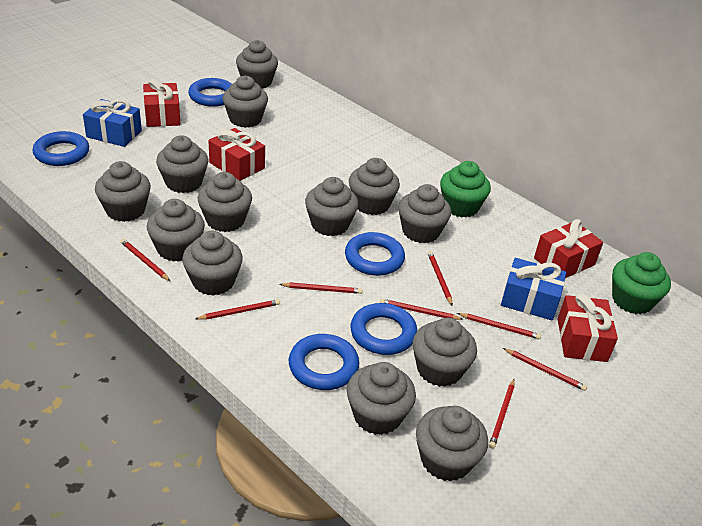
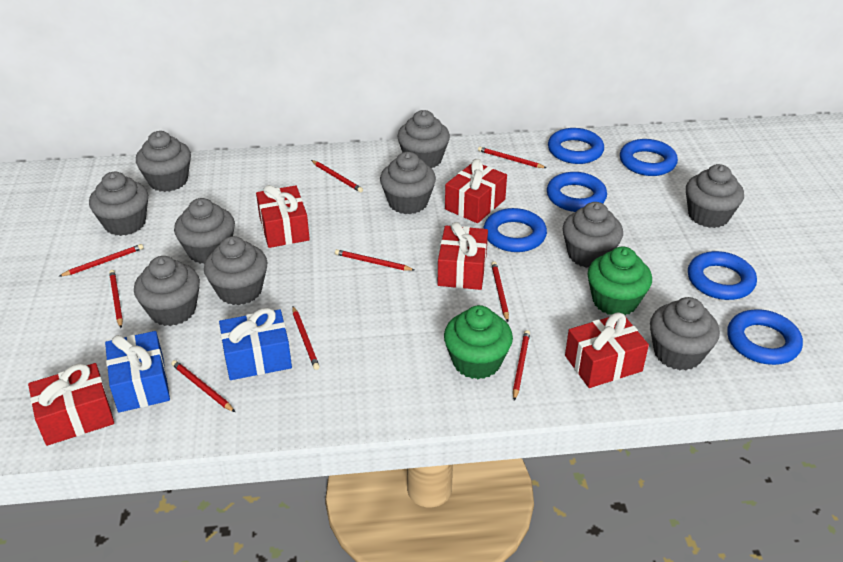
blue ring: [32,131,89,166] [188,78,232,107] [289,334,359,390] [345,232,405,276] [350,303,417,355] = 5 -> [483,208,547,252] [547,172,607,212] [548,128,604,164] [620,139,678,176] [688,251,757,300] [727,309,803,365] = 6
grey cupcake: [95,161,151,222] [147,199,205,262] [156,135,208,193] [182,231,243,296] [197,172,252,232] [223,76,268,128] [236,40,278,89] [305,177,358,236] [347,362,416,435] [349,158,400,215] [398,184,451,243] [413,318,477,387] [416,406,488,481] = 13 -> [89,172,148,236] [134,256,200,326] [136,131,191,192] [174,198,235,264] [204,236,267,305] [380,152,436,214] [397,110,450,168] [563,202,623,268] [650,297,720,370] [686,164,744,228] = 10
red gift: [143,78,181,127] [208,128,265,181] [534,219,603,278] [558,293,618,362] = 4 -> [28,363,114,446] [256,185,310,248] [438,222,488,290] [445,159,507,223] [565,312,649,388] = 5
red pencil: [120,239,170,281] [195,299,280,320] [279,282,363,294] [380,299,463,320] [428,251,453,306] [457,313,541,339] [489,379,515,449] [503,348,587,391] = 8 -> [58,244,143,277] [109,270,123,328] [171,360,235,412] [292,307,320,370] [311,160,363,192] [335,249,414,271] [478,147,546,168] [491,261,509,322] [513,330,530,401] = 9

